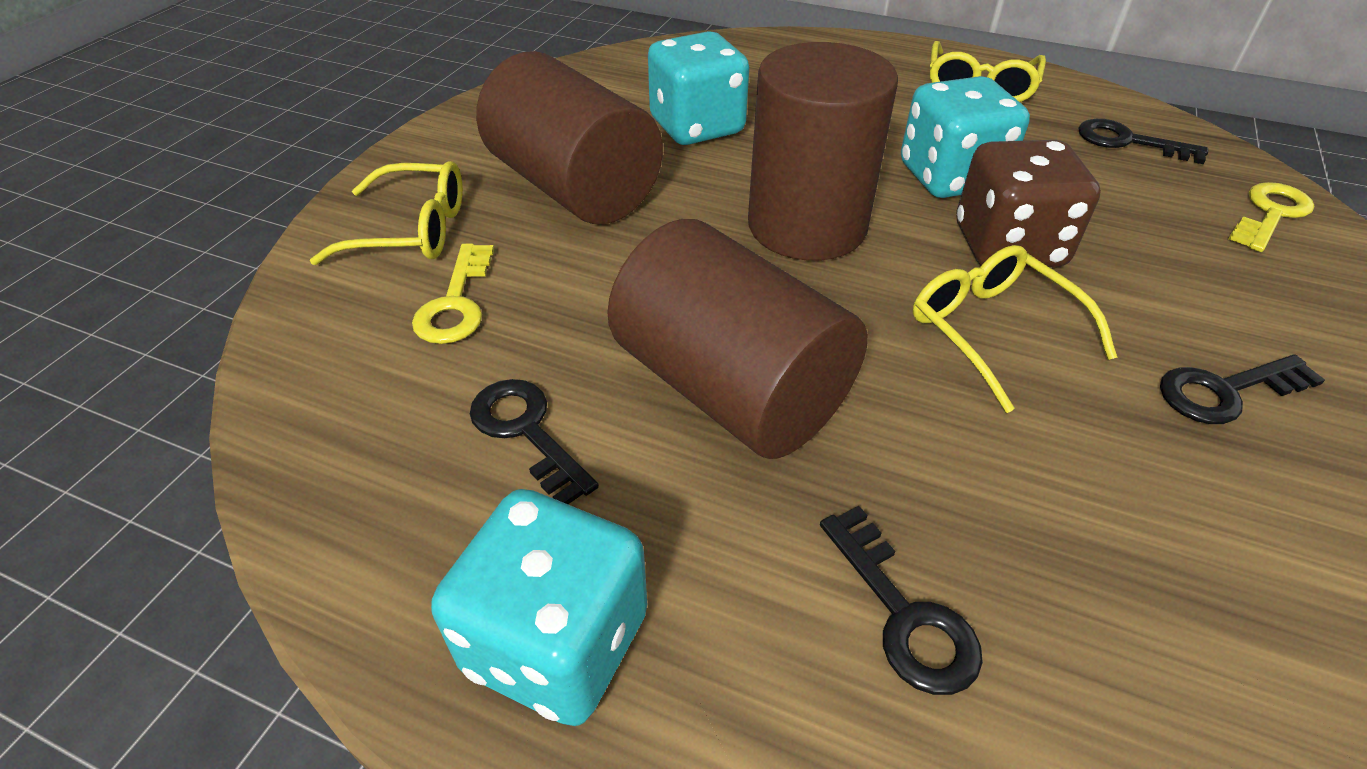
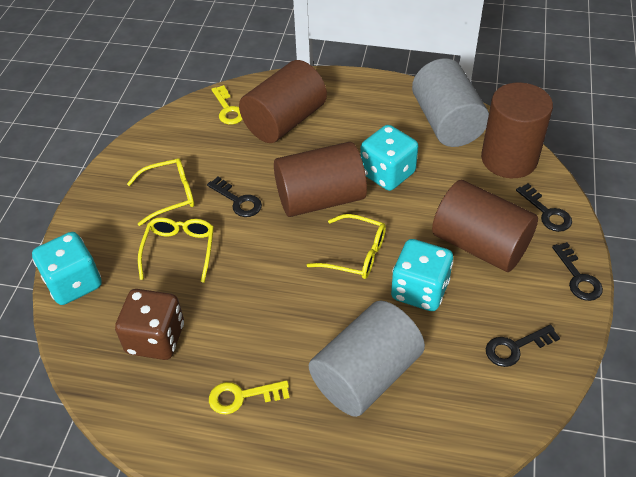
brown cylinder: [476,51,663,224] [607,219,868,459] [748,42,898,261] = 3 -> [239,60,327,143] [274,142,367,217] [432,180,538,272] [481,82,553,178] = 4
grey cylinder: none = 0 -> [309,301,425,417] [412,59,489,147] = 2

